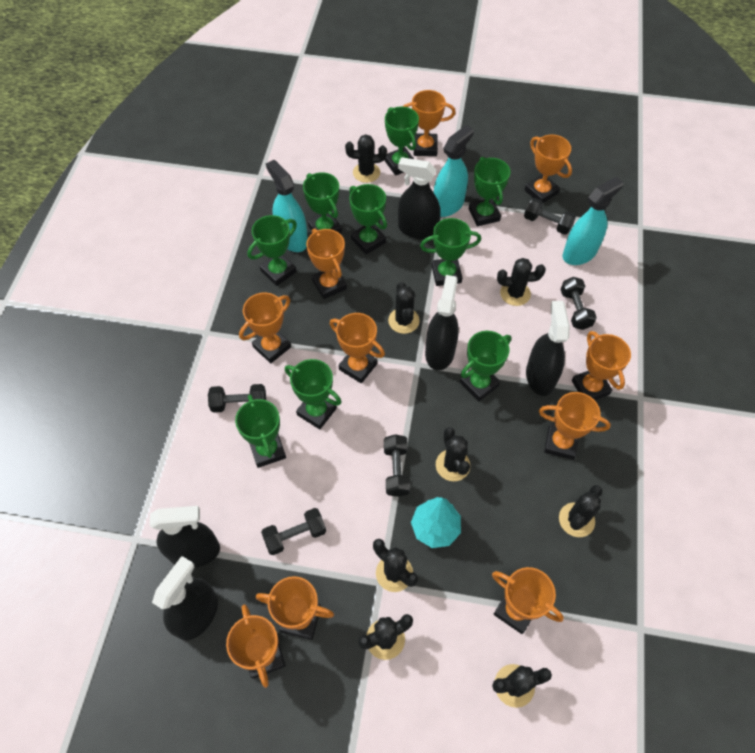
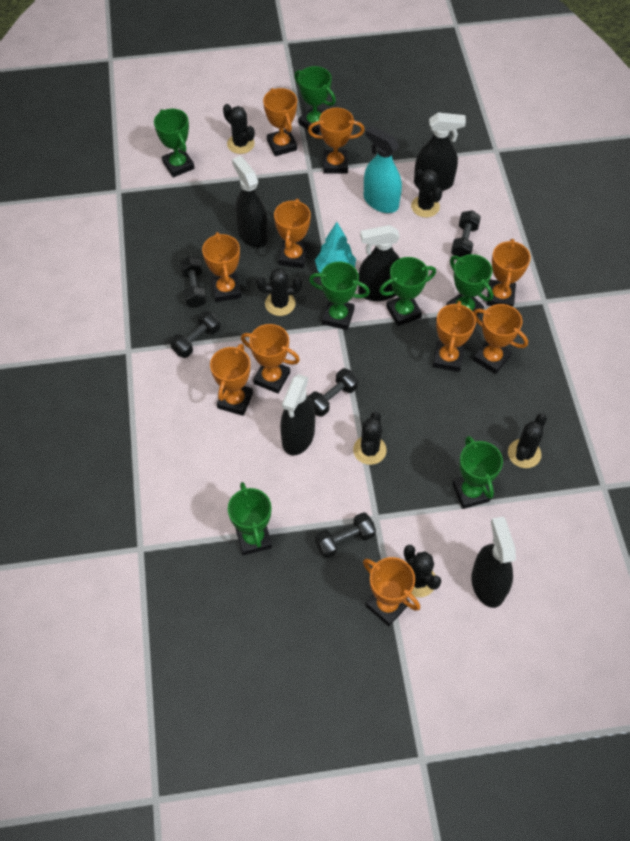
black cactus: [345,134,387,183] [358,614,413,660] [373,539,418,592] [388,282,420,334] [436,427,470,481] [492,664,552,708] [497,258,546,306] [559,485,603,537] = 8 -> [223,104,255,154] [256,268,302,316] [353,412,387,465] [404,545,441,597] [411,169,442,218] [508,413,547,468] = 6
green trophy: [235,395,286,468] [247,215,297,286] [285,359,342,429] [303,172,342,233] [349,184,387,254] [384,107,419,176] [420,218,481,286] [460,331,511,401] [469,157,511,226] = 9 -> [154,109,195,178] [228,482,272,555] [294,66,336,135] [309,261,370,330] [379,257,436,326] [446,254,493,315] [452,436,503,509] = 7
turquoise spray bottle: [266,160,308,252] [433,125,474,217] [563,177,624,265] = 3 -> [364,126,402,213] = 1

